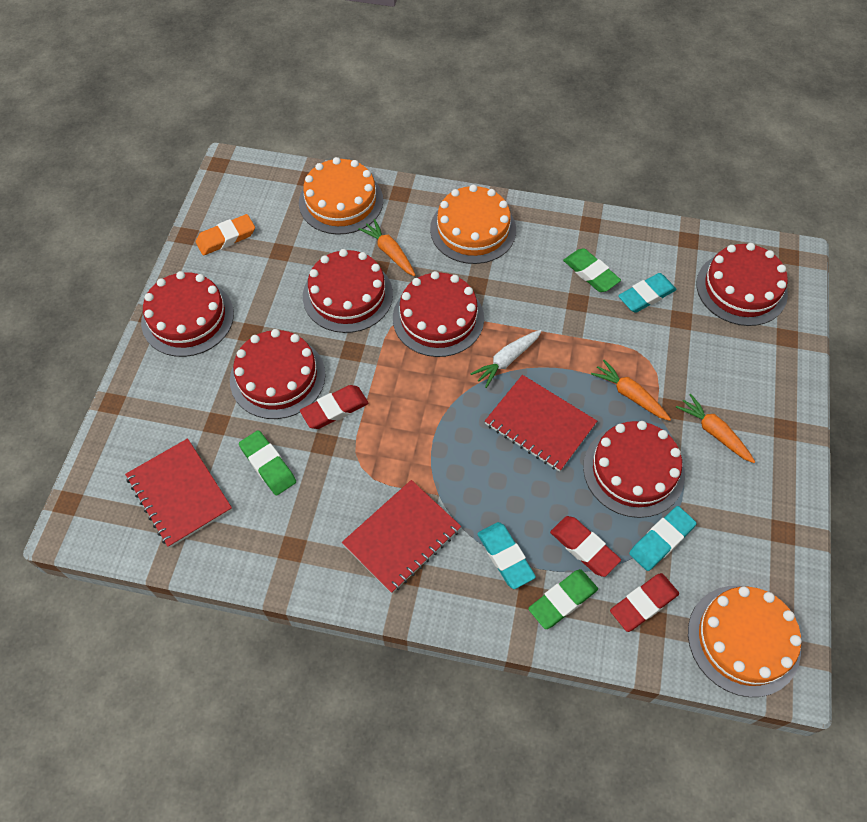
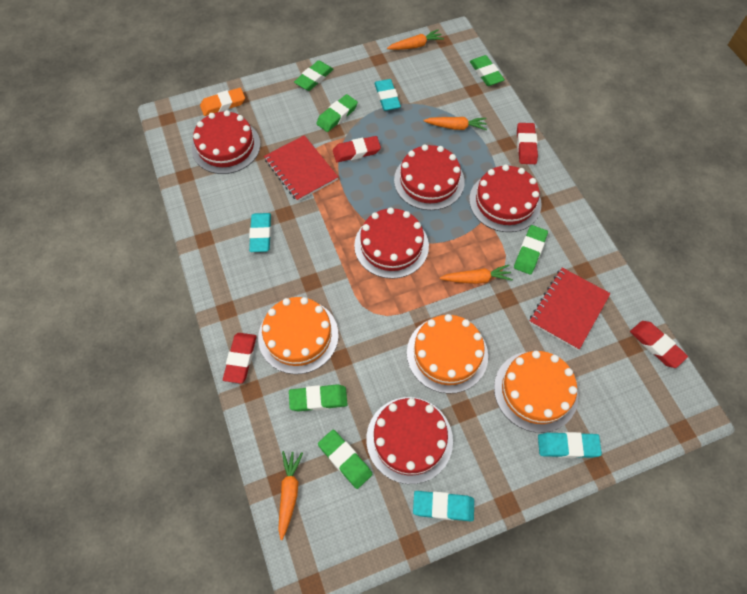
green eraser: [239,430,296,496] [528,569,598,629] [563,248,621,292] = 3 -> [289,384,348,412] [294,60,333,91] [316,94,358,132] [318,430,373,489] [470,55,505,86] [514,225,548,275] = 6
orange carrot: [358,219,415,276] [591,360,671,421] [676,394,755,463] = 3 -> [278,451,303,540] [387,29,444,50] [423,117,487,130] [440,265,513,284] = 4
red cake: [141,271,234,357] [230,329,325,419] [303,249,393,333] [393,271,484,357] [583,421,685,518] [696,243,788,326] = 6 -> [192,110,260,174] [354,208,429,279] [366,397,453,484] [394,144,465,210] [469,164,542,232] = 5
red eraser: [300,385,368,429] [550,516,621,577] [610,573,679,632] = 3 -> [223,333,257,384] [333,136,381,162] [517,123,538,164] [630,321,688,368] = 4
red notebook: [125,438,232,548] [342,480,461,593] [485,375,597,472] = 3 -> [264,135,338,202] [529,268,611,350] = 2
turquoise eraser: [477,522,536,589] [618,273,677,313] [629,506,697,571] = 3 -> [249,213,271,252] [374,79,401,111] [413,491,474,521] [538,432,602,458] = 4
white carrot: [470,330,542,388] = 1 -> none = 0

